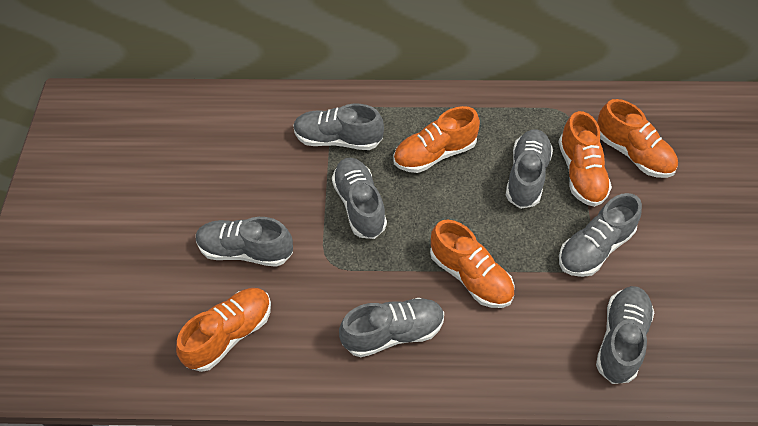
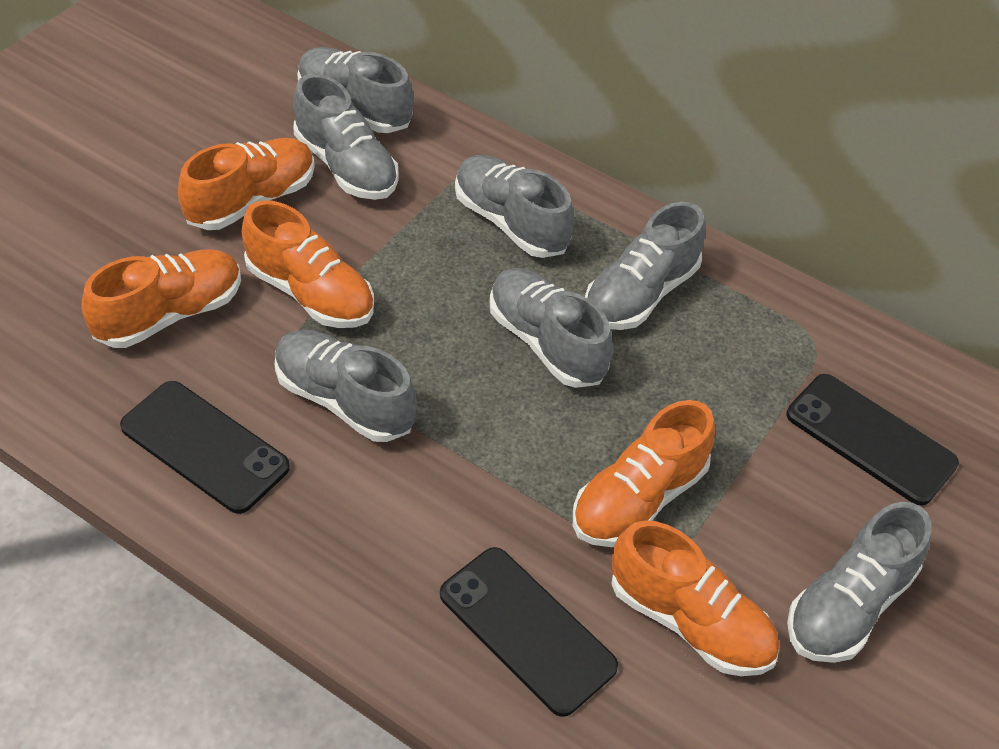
black phone: none = 0 -> [120,381,290,514] [440,547,618,717] [787,374,959,506] = 3

